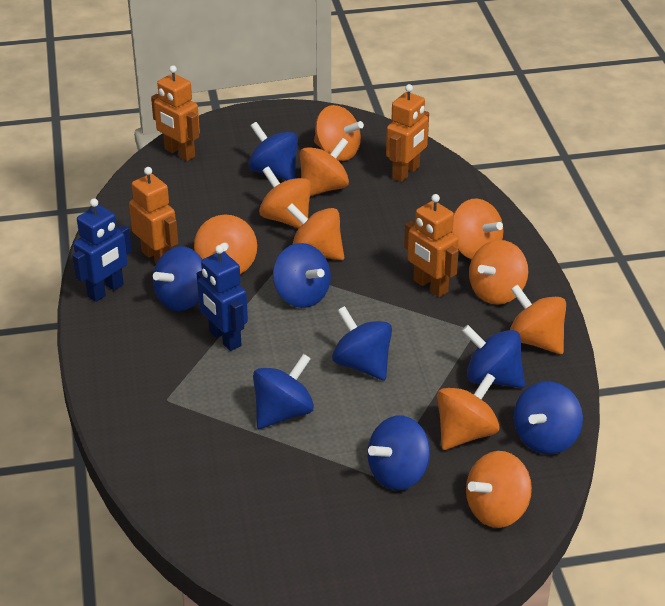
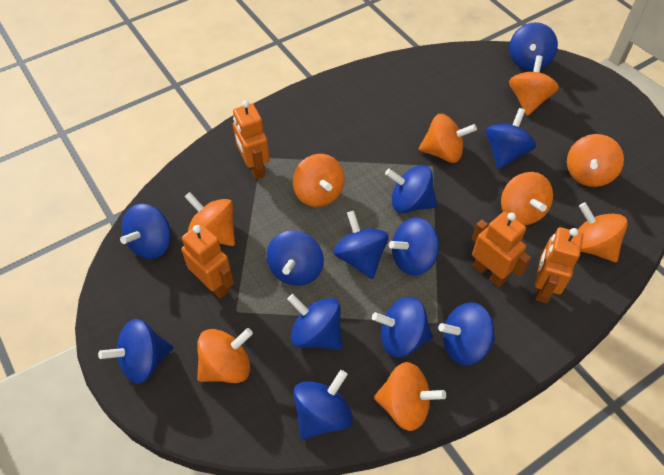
blue robot: [72,198,132,302] [197,245,248,351] = 2 -> none = 0
blue spinning top: [153,246,203,311] [248,122,298,180] [253,354,314,429] [273,243,331,308] [332,306,392,380] [367,416,430,490] [462,325,525,388] [514,381,583,454] = 8 -> [98,319,173,384] [120,204,171,259] [267,230,324,286] [287,294,342,350] [293,370,353,440] [333,210,389,279] [372,297,433,358] [385,165,437,213] [389,218,439,276] [438,302,495,366] [486,108,536,170] [509,22,558,71] = 12
orange spinning top: [194,215,257,274] [259,166,312,228] [286,203,344,260] [300,138,349,196] [314,105,364,161] [437,373,500,450] [451,198,503,259] [466,451,532,528] [469,240,528,305] [510,284,566,354] = 10 -> [185,192,235,246] [197,328,253,383] [293,154,345,207] [374,362,446,431] [418,114,477,163] [501,172,553,225] [509,55,559,116] [567,134,624,187] [578,202,628,262] = 9

